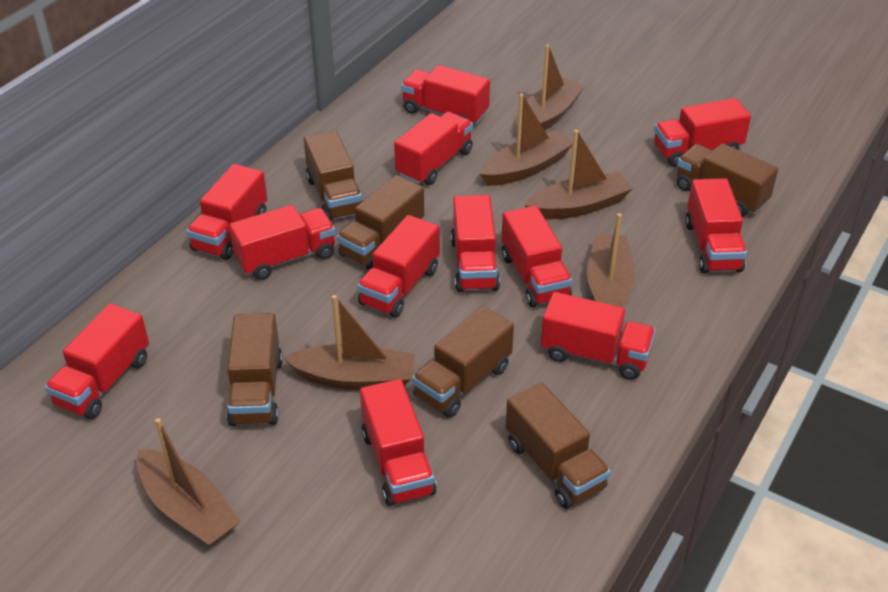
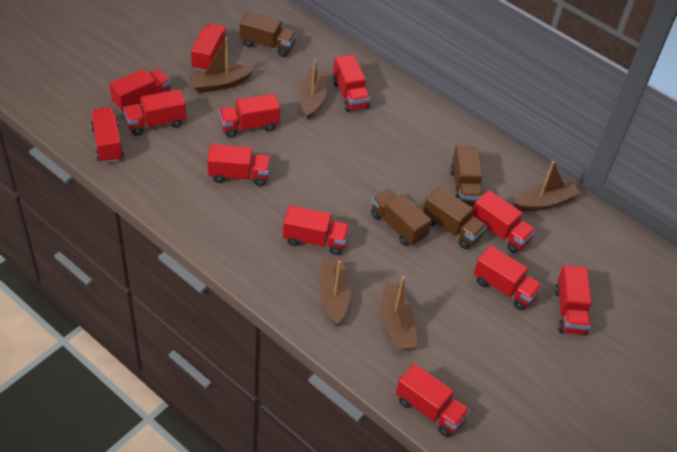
brown boat: [137,418,241,546] [283,295,415,390] [480,93,573,186] [516,45,585,130] [525,129,633,220] [587,213,635,307] = 6 -> [188,37,255,93] [299,59,328,120] [319,259,351,325] [381,276,418,350] [513,161,581,211] = 5
brown truck: [227,313,283,426] [304,130,362,221] [337,175,424,270] [412,306,514,418] [506,383,611,509] [677,143,778,217] = 6 -> [240,11,297,57] [371,189,432,246] [423,186,487,249] [450,146,482,206] = 4

